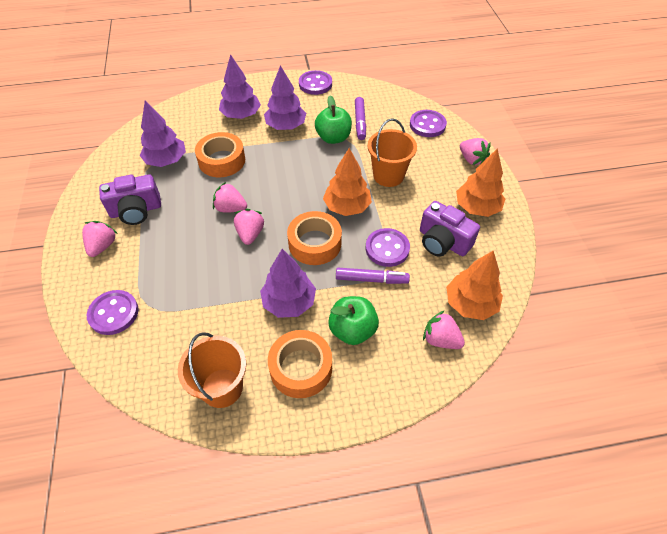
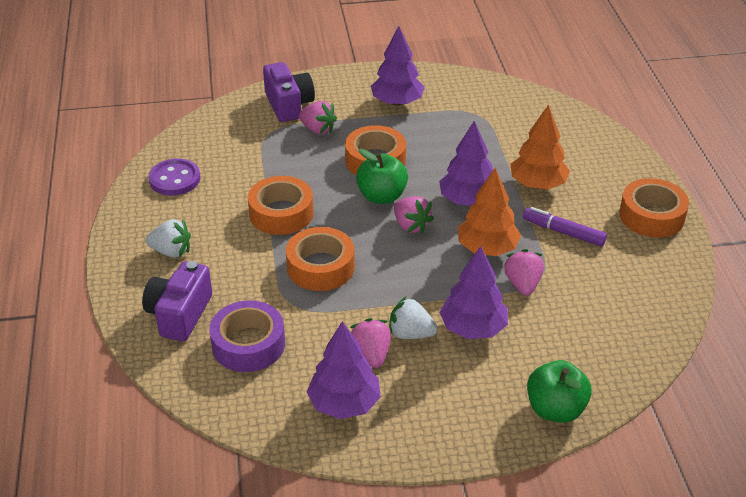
orange bucket: [178,332,246,408] [367,118,417,187] = 2 -> none = 0
orange tape: [195,132,245,177] [268,330,332,398] [287,211,342,265] = 3 -> [248,176,314,235] [286,227,355,291] [345,125,406,175] [619,178,689,238] = 4
orange tree: [323,148,372,216] [446,251,503,320] [456,148,505,217] = 3 -> [458,168,521,256] [510,105,570,189] = 2
pink strawberry: [82,221,118,257] [213,182,247,212] [234,209,264,245] [423,310,465,349] [460,138,491,165] = 5 -> [299,101,337,134] [350,318,391,368] [394,196,434,234] [504,249,544,296] = 4
purple button: [87,290,138,335] [299,70,332,95] [366,228,410,267] [410,110,447,137] = 4 -> [148,159,201,196] = 1
purple marker: [336,268,410,284] [355,97,366,140] = 2 -> [523,207,607,246] = 1
purple tape: none = 0 -> [209,300,285,372] = 1
white strawberry: none = 0 -> [146,219,191,258] [389,297,438,339] = 2

